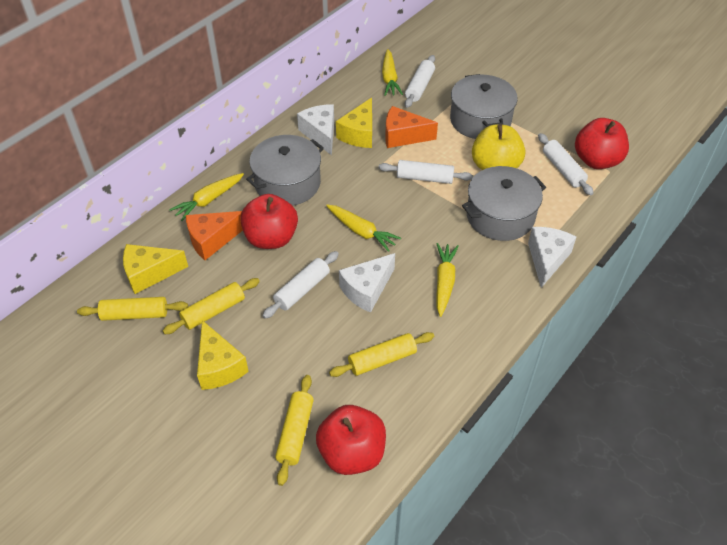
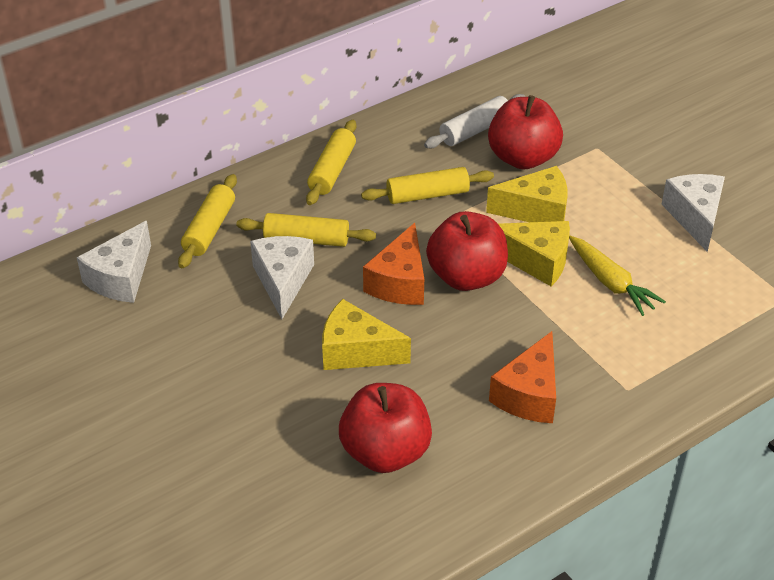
grey pot: [246,135,324,206] [450,74,518,139] [462,166,546,241] = 3 -> none = 0
white rolling pin: [263,251,339,319] [378,160,473,184] [405,55,435,108] [538,133,593,195] = 4 -> [424,94,525,148] = 1
yellow apple: [472,124,525,170] = 1 -> none = 0
yellow carrot: [169,173,244,221] [326,204,401,252] [382,49,403,96] [437,243,459,317] = 4 -> [569,236,666,316] = 1

